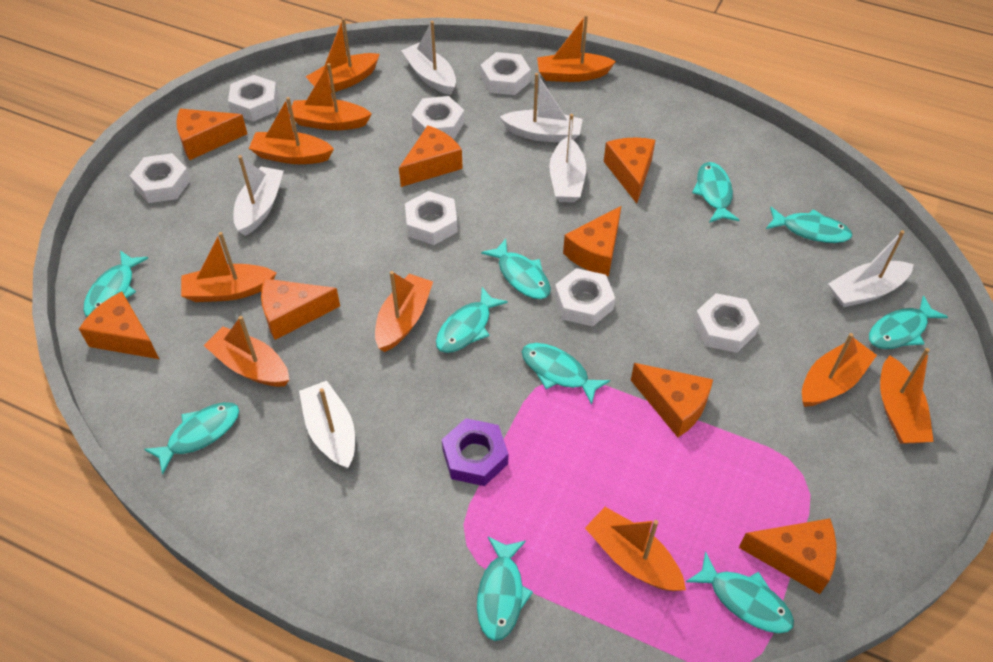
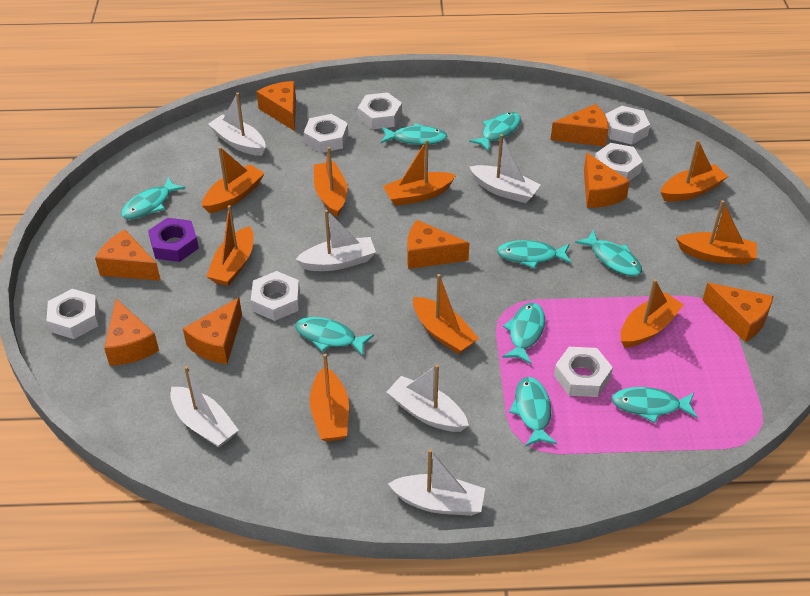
orange boat: [181,232,277,302] [203,316,289,387] [249,97,334,164] [289,63,372,130] [306,18,380,93] [375,271,433,352] [537,14,616,82] [585,507,686,591] [802,333,877,407] [880,348,934,444] = 10 -> [202,147,265,213] [206,205,254,286] [310,354,349,442] [314,147,347,217] [383,140,456,206] [413,274,479,354] [621,279,684,348] [661,140,728,202] [676,200,757,265] = 9
turquoise fish: [83,251,148,317] [144,402,239,474] [436,287,508,353] [477,537,533,641] [481,238,551,299] [522,343,610,405] [686,551,794,633] [692,162,739,223] [766,207,852,243] [869,295,948,349] = 10 -> [121,177,186,219] [295,317,374,356] [381,123,447,145] [469,112,521,152] [497,240,571,269] [503,303,545,365] [509,377,557,447] [575,230,642,276] [612,387,697,423] = 9

